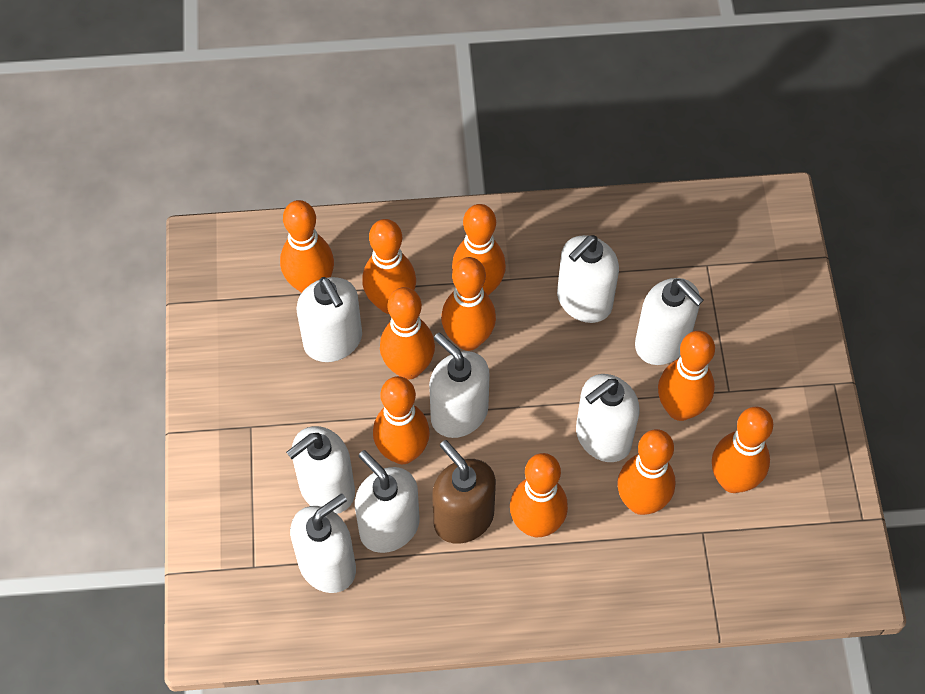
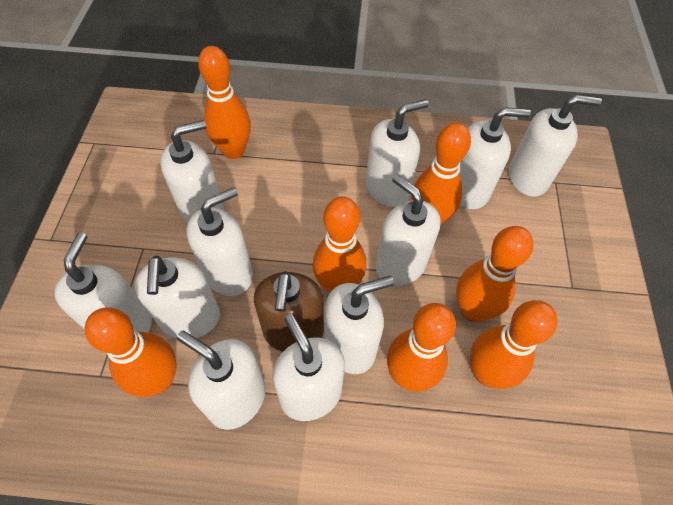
orange bowling pin: [280,200,334,293] [362,219,416,314] [373,376,430,464] [380,287,435,380] [441,257,496,351] [452,204,506,296] [510,453,568,537] [617,429,675,515] [658,331,715,421] [712,407,773,493] = 10 -> [85,307,177,397] [198,46,251,159] [313,196,366,293] [387,303,456,392] [412,122,471,225] [456,226,533,322] [470,300,558,389] = 7
white soap dispenser: [286,426,355,514] [290,494,356,593] [296,277,362,362] [355,450,420,553] [429,333,490,438] [557,235,619,323] [576,374,640,462] [635,278,704,365] = 8 -> [54,232,152,333] [134,256,220,338] [160,120,224,223] [177,331,265,430] [186,187,253,296] [272,314,345,421] [325,276,394,374] [366,99,429,207] [376,174,441,286] [460,107,531,209] [509,95,602,197] = 11

